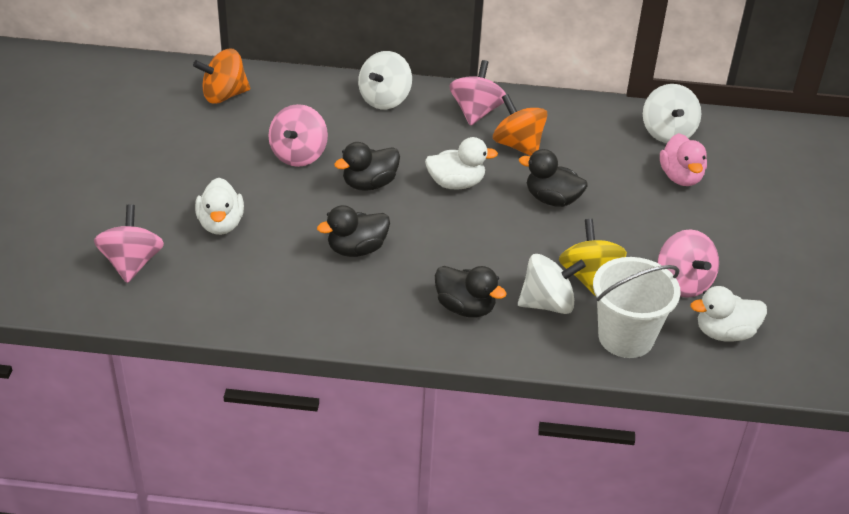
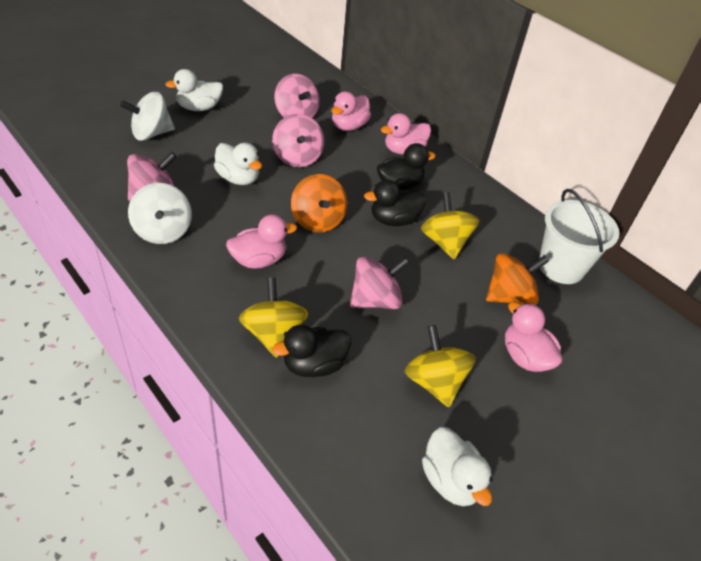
black duck: [317,205,390,257] [334,142,400,191] [435,266,507,318] [519,149,588,207] = 4 -> [272,325,351,377] [364,180,426,226] [377,143,436,190] = 3
pink duck: [660,133,707,186] = 1 -> [226,214,297,269] [331,92,371,131] [381,113,431,155] [505,302,562,372] = 4
white spinning top: [358,51,412,109] [518,254,586,314] [643,84,701,143] = 3 -> [120,92,175,141] [128,183,192,244] = 2
yellow spinning top: [559,219,627,296] = 1 -> [239,277,308,358] [405,325,476,407] [421,192,480,259] = 3

